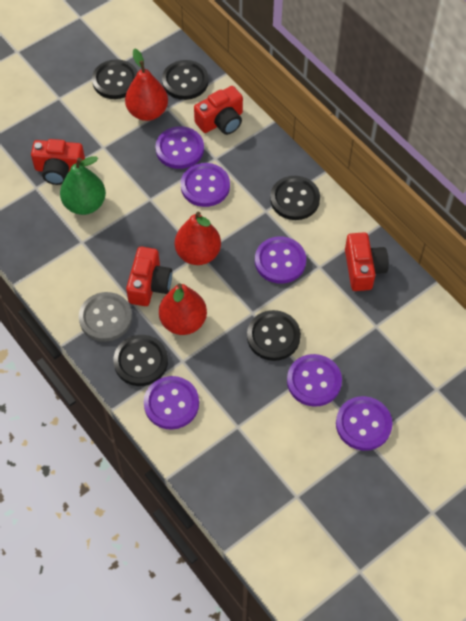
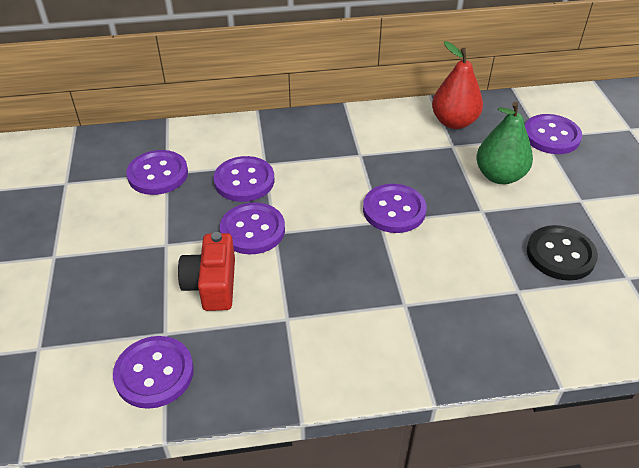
black button: [92,59,138,99] [113,335,168,386] [162,60,209,100] [247,310,301,361] [270,176,320,220] = 5 -> [527,225,598,281] = 1
grey button: [79,292,132,342] = 1 -> none = 0
red camera: [31,139,85,185] [126,247,172,306] [194,86,243,135] [345,232,389,291] = 4 -> [178,232,235,311] = 1
red pear: [125,48,168,121] [159,283,207,335] [175,211,221,265] = 3 -> [432,41,483,129] = 1

